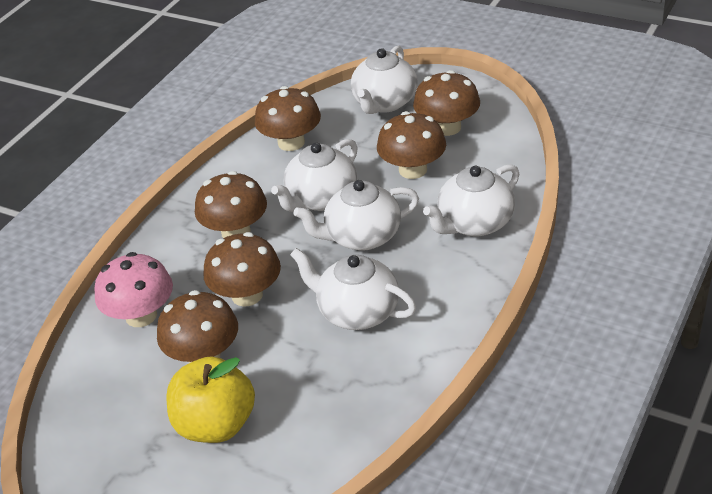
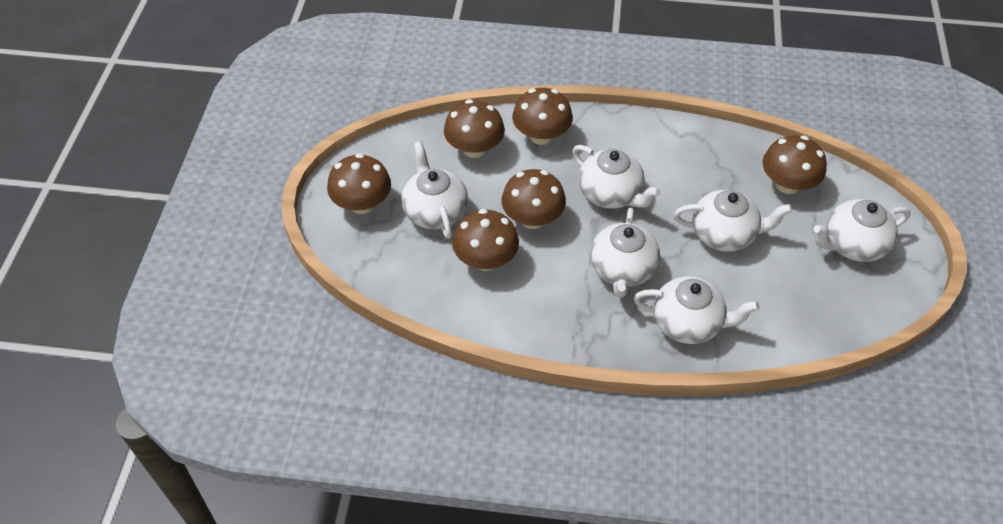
pink mushroom: [94,252,173,327] = 1 -> none = 0
white teapot: [271,139,358,212] [290,248,416,330] [294,180,419,251] [351,46,417,114] [423,164,519,236] = 5 -> [401,141,468,239] [572,145,661,209] [590,208,660,298] [634,276,760,344] [674,190,792,252] [813,199,911,262] = 6
yellow apple: [166,356,255,443] = 1 -> none = 0

